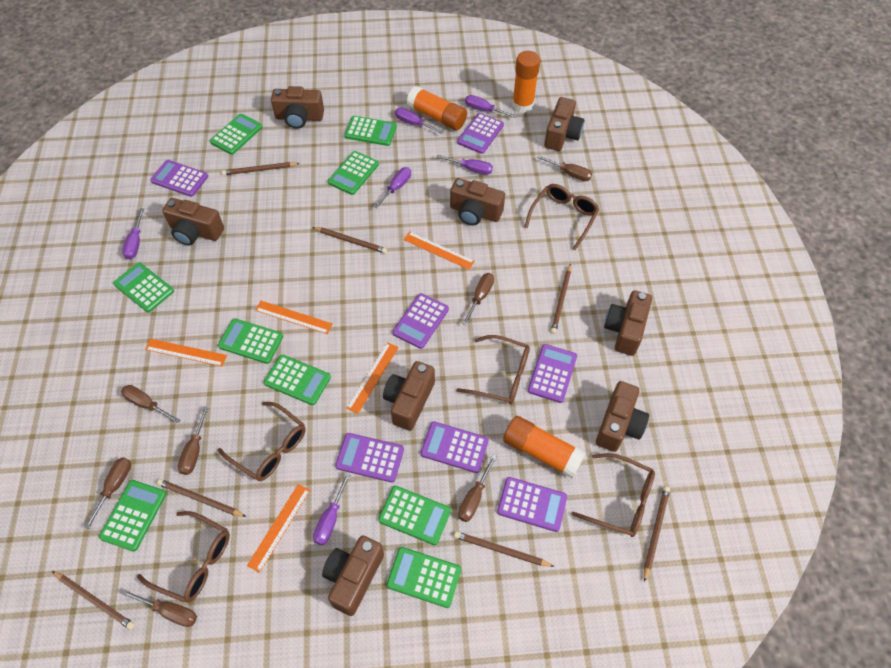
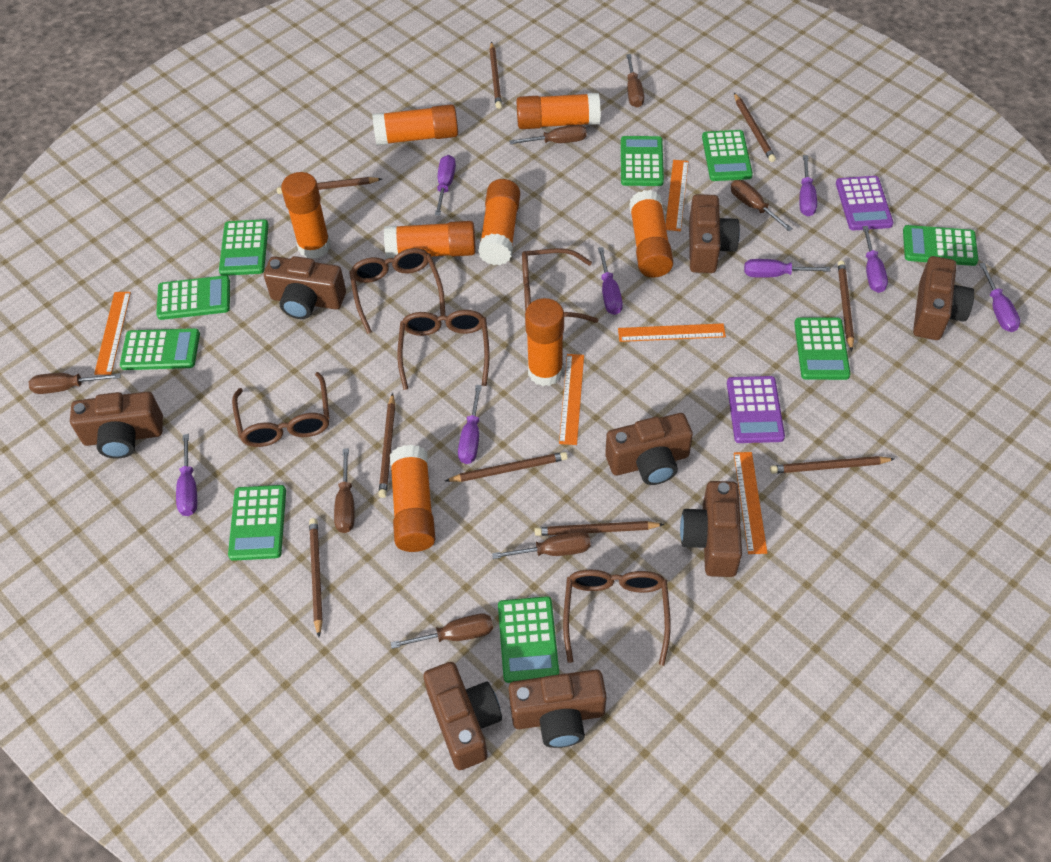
brown pencil: [52,571,135,630] [157,479,246,517] [222,162,300,175] [312,227,387,253] [454,531,554,567] [551,264,571,334] [644,486,670,582] = 7 -> [277,177,382,194] [309,518,323,637] [378,393,395,498] [445,452,568,482] [489,42,502,109] [534,521,664,536] [734,93,776,162] [770,456,894,474] [838,261,854,352] = 9
orange glue stick: [407,86,467,130] [503,416,586,479] [512,51,540,113] = 3 -> [281,172,331,259] [372,104,458,146] [384,221,476,259] [390,445,435,552] [478,179,520,265] [517,93,601,129] [525,298,564,386] [629,190,673,278] = 8
purple calculator: [150,160,208,197] [335,433,404,483] [393,293,449,349] [421,422,489,473] [457,113,504,154] [497,477,567,532] [528,344,577,403] = 7 -> [727,376,785,443] [836,176,893,231] = 2
purple screwdriver: [122,208,144,260] [313,473,351,545] [374,167,411,209] [395,108,444,134] [436,155,493,175] [465,95,517,118] = 6 -> [176,434,197,516] [435,155,456,216] [458,385,482,464] [598,247,623,315] [744,259,830,278] [799,155,817,216] [862,226,888,293] [979,263,1021,332] = 8

